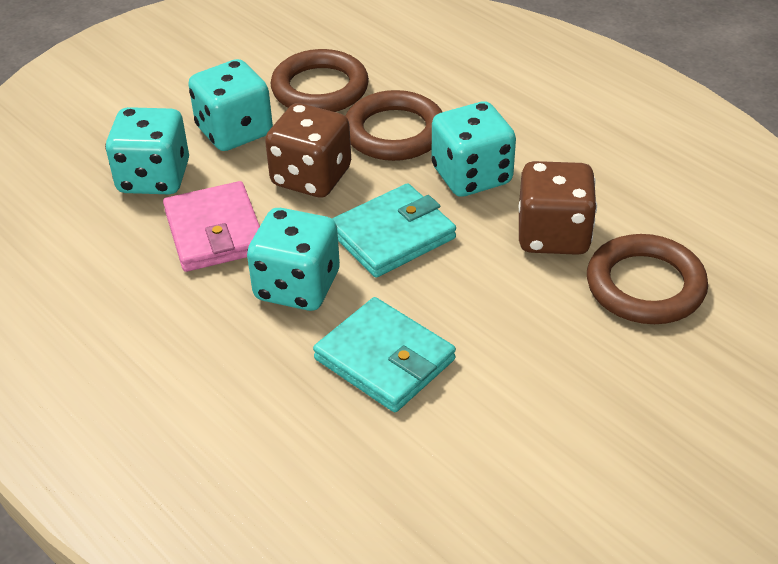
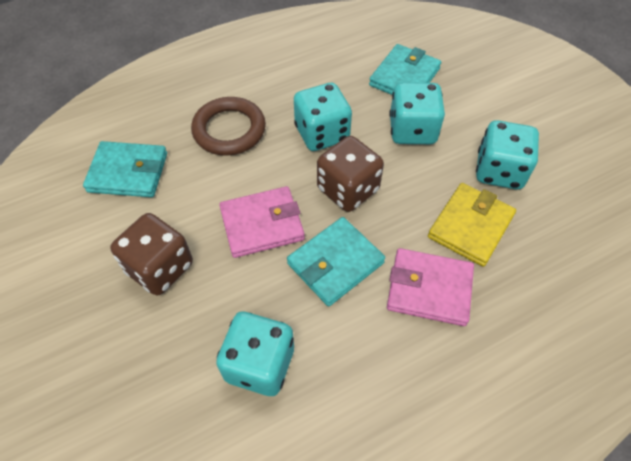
brown ring: [271,49,369,112] [346,90,442,161] [587,234,708,324] = 3 -> [191,97,266,156] = 1
pink wallet: [163,181,260,272] = 1 -> [219,186,305,258] [387,248,474,326] = 2
turquoise wallet: [313,297,456,412] [332,183,456,278] = 2 -> [83,141,167,197] [287,217,385,307] [369,44,441,95] = 3
yellow wallet: none = 0 -> [428,183,516,267] = 1

